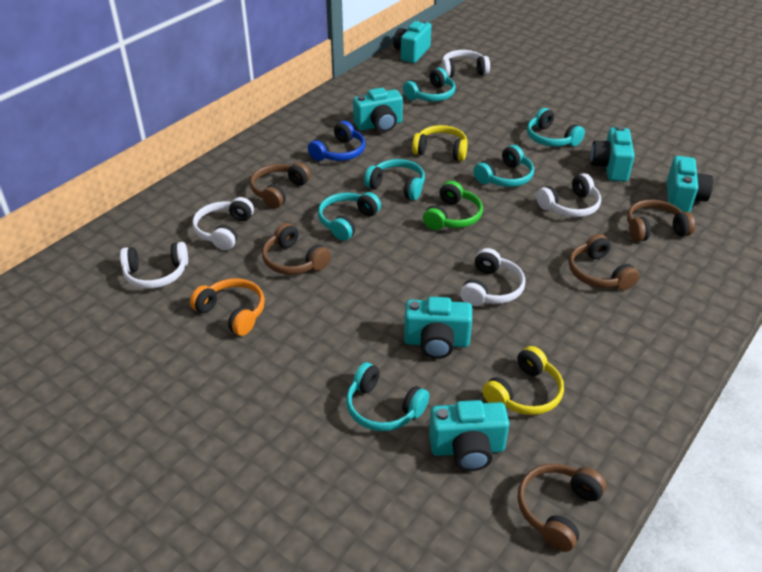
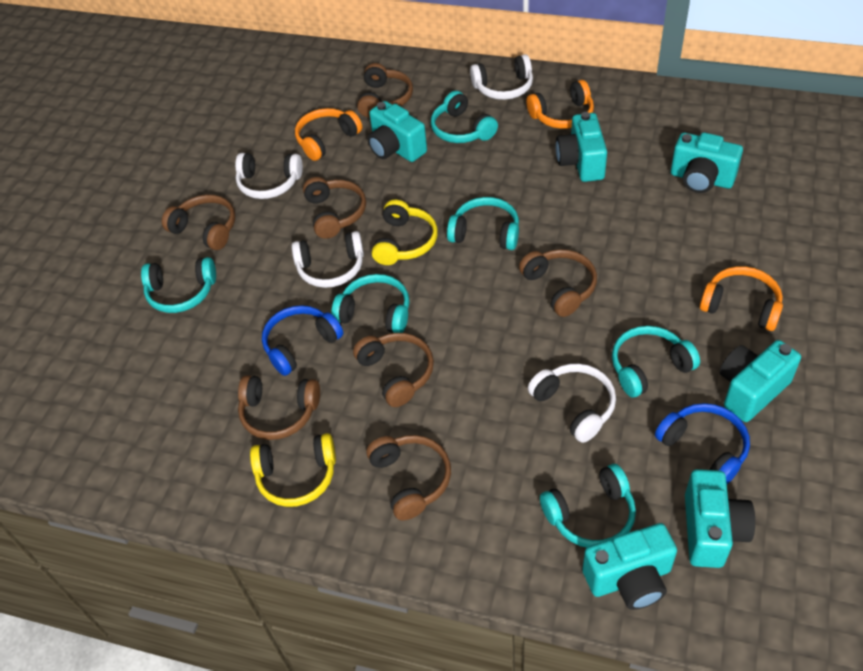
blue headphones: [308,121,365,161] = 1 -> [262,305,343,376] [655,403,750,484] = 2
brown headphones: [250,162,311,209] [262,223,331,275] [518,464,606,552] [569,234,639,290] [627,199,695,242] = 5 -> [162,195,235,250] [238,375,320,440] [303,177,366,239] [353,333,434,407] [357,63,413,118] [366,435,451,520] [519,249,597,317] = 7
green headphones: [423,181,483,230] = 1 -> none = 0
orange headphones: [190,278,265,336] = 1 -> [295,108,362,161] [526,80,594,129] [700,266,783,331] = 3
white headphones: [120,242,188,289] [193,197,254,250] [442,50,490,77] [460,248,526,306] [536,173,601,217] = 5 -> [235,153,303,199] [292,231,364,288] [470,54,533,100] [528,364,616,443] = 4

